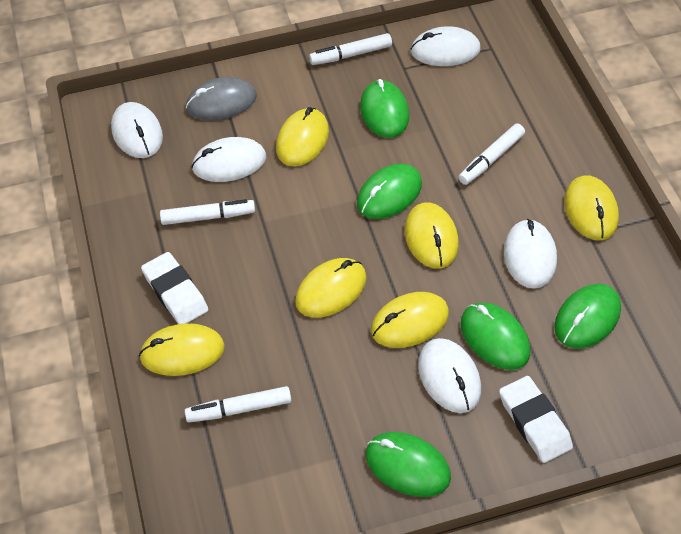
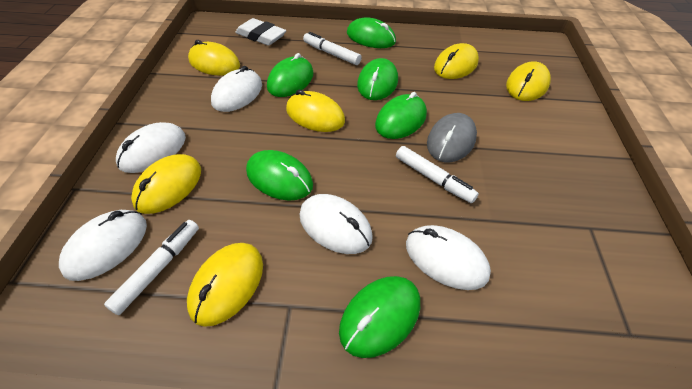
green mouse: [357,164,422,219] [360,79,409,138] [366,432,451,497] [461,303,530,370] [554,284,621,349] = 5 -> [246,150,313,201] [267,53,314,97] [339,276,420,358] [347,17,396,48] [357,58,398,100] [375,92,427,139] = 6
white eraser: [141,252,208,324] [499,376,573,463] = 2 -> [235,18,286,46] = 1
white marker: [160,199,255,225] [185,386,291,422] [309,33,392,65] [458,123,525,185] = 4 -> [104,220,199,315] [303,32,362,65] [396,146,479,203] = 3

